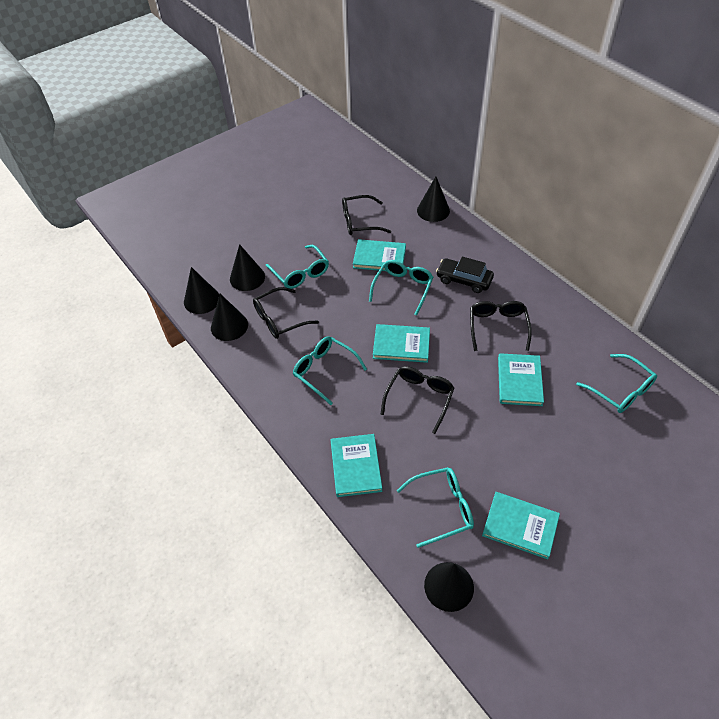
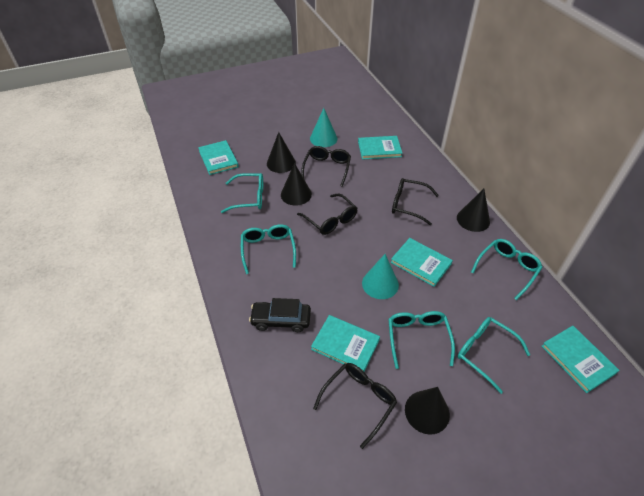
black cone: [184,267,219,314] [211,294,248,341] [230,244,265,291] [417,177,450,222] [424,562,474,612] = 5 -> [267,132,296,173] [281,163,312,205] [405,387,450,434] [457,189,490,232] = 4
turquoise cone: none = 0 -> [310,108,337,147] [362,254,399,299] = 2

